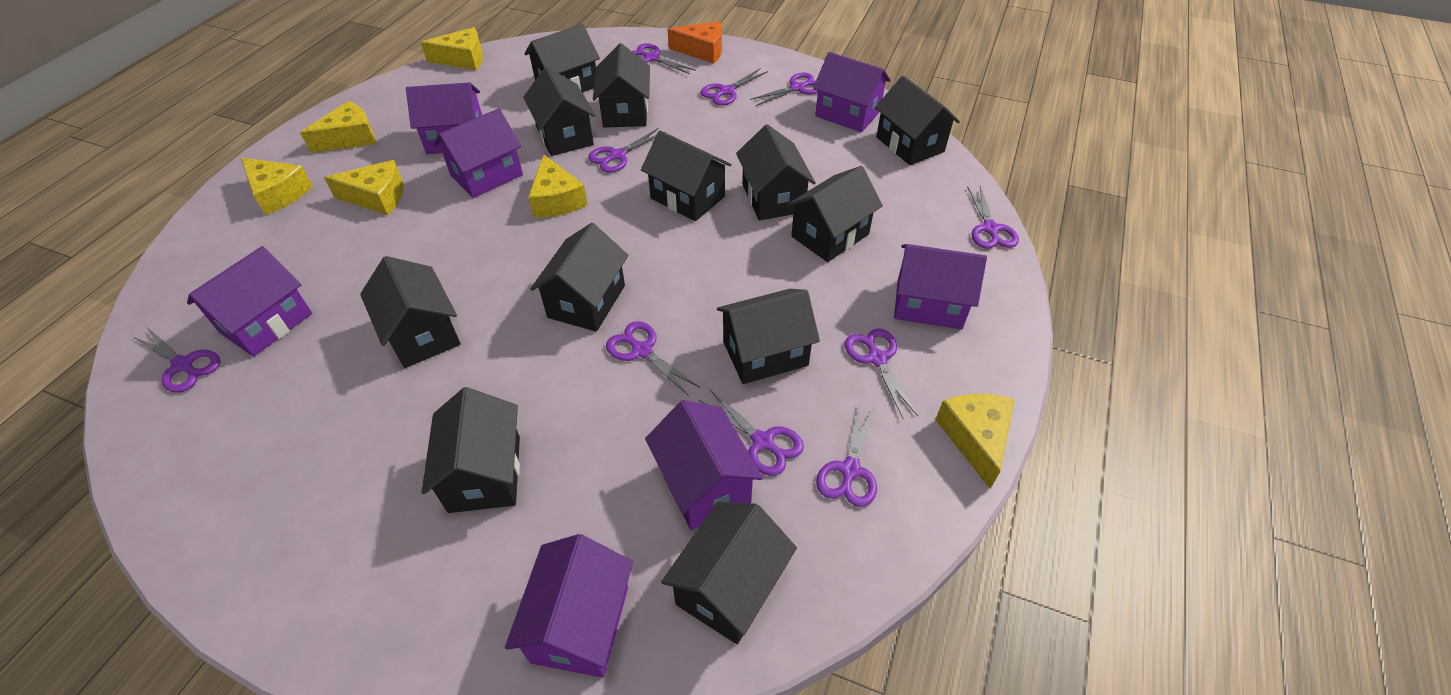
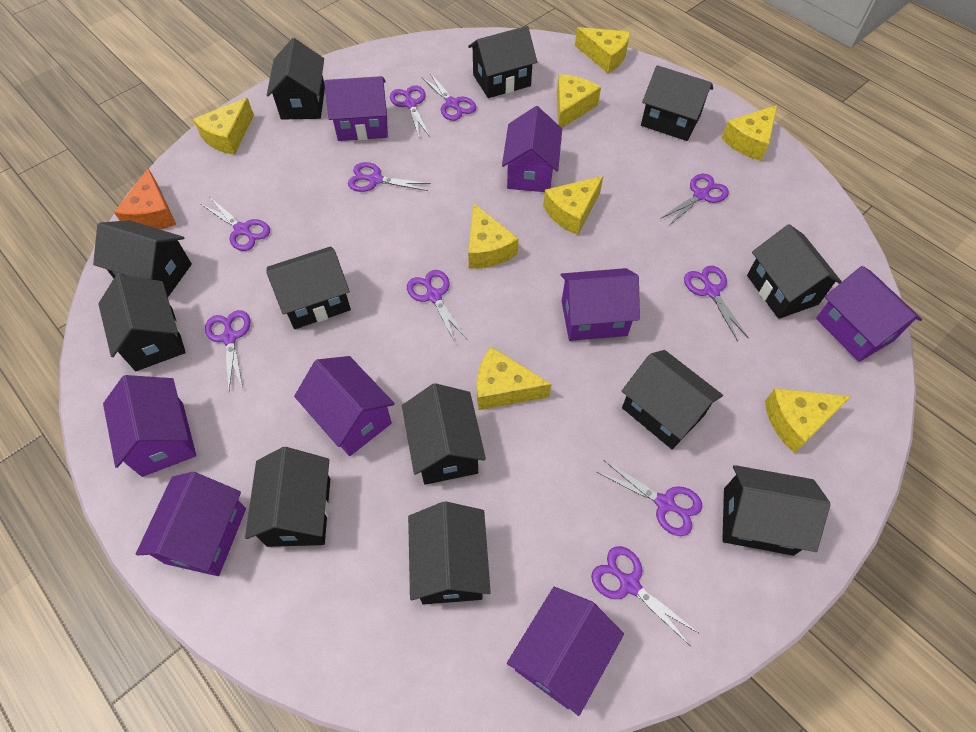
purple house: [187,246,312,357] [406,82,482,154] [434,109,523,198] [505,534,633,678] [645,400,763,530] [813,52,891,132] [894,244,987,329] = 7 -> [103,375,196,477] [136,472,246,576] [294,356,395,456] [324,76,388,141] [502,106,562,192] [507,586,624,716] [561,268,640,341] [816,266,922,362] = 8
yellow cheese: [241,158,313,215] [300,101,376,153] [324,160,404,215] [421,27,483,70] [528,154,588,218] [935,394,1014,489] = 6 -> [193,98,254,155] [468,203,519,269] [477,347,551,410] [543,176,603,235] [557,74,601,128] [575,27,630,73] [722,105,777,161] [765,388,851,453] = 8

